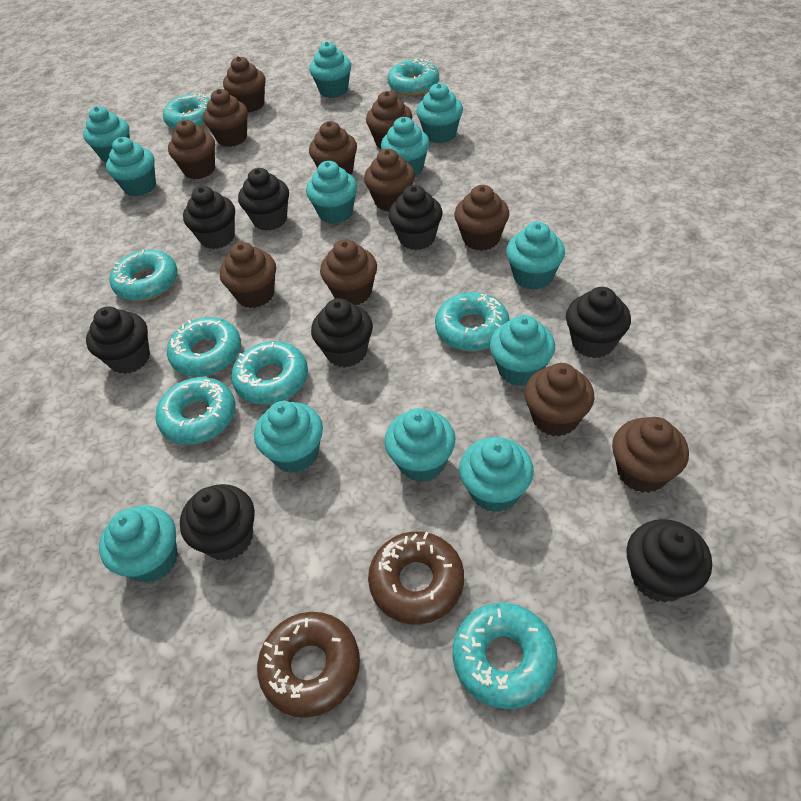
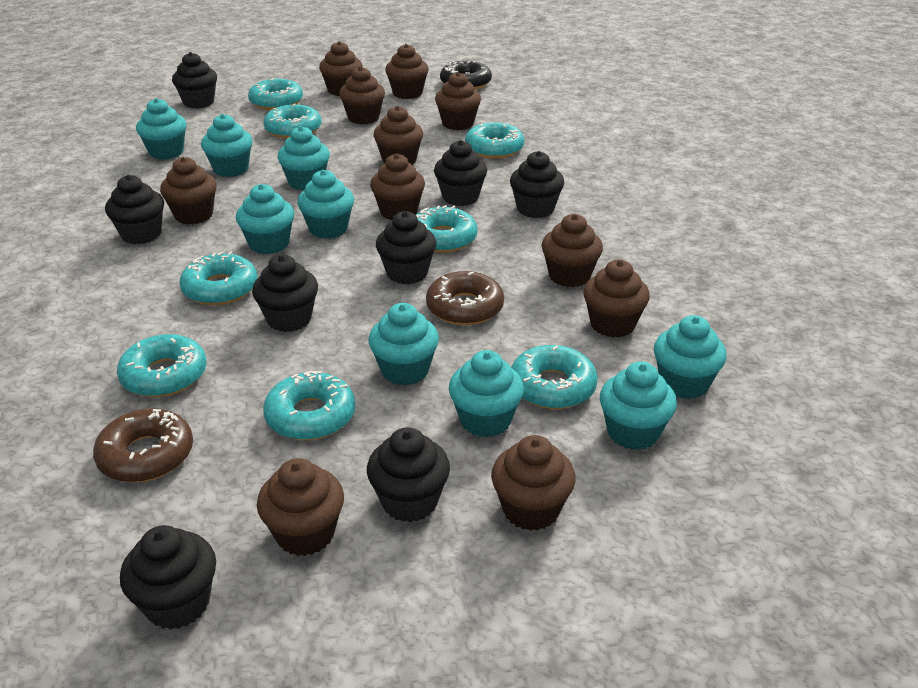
black donut: none = 0 -> [440,61,492,90] = 1
turquoise cupcake: [83,106,130,162] [99,505,178,583] [106,137,156,197] [254,401,323,473] [306,161,357,224] [309,41,351,98] [381,117,430,176] [384,408,455,482] [417,83,463,143] [459,437,534,512] [490,315,555,386] [506,221,565,290] = 12 -> [136,98,187,160] [201,114,253,177] [236,184,294,254] [277,126,330,190] [297,170,354,239] [369,303,439,385] [449,350,524,437] [600,361,677,450] [654,315,727,399] = 9

